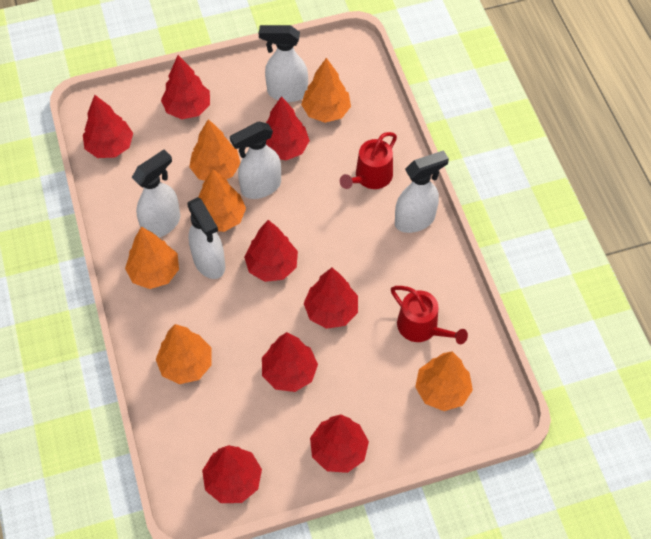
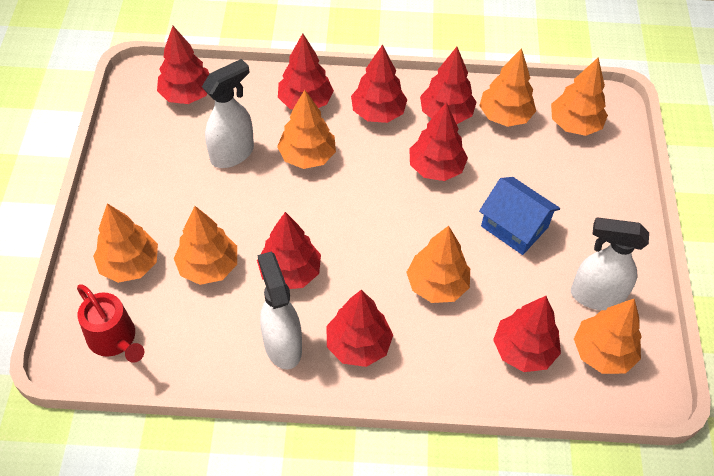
blue house: none = 0 -> [479,177,560,255] = 1
orange tree: [125,227,179,289] [156,324,212,384] [189,119,241,181] [198,169,246,232] [301,58,351,123] [415,351,473,411] = 6 -> [93,203,158,283] [174,206,237,285] [277,90,336,169] [406,226,470,303] [479,48,536,127] [551,58,608,136] [574,299,642,374] = 7
red watering can: [340,132,397,189] [391,286,468,344] = 2 -> [77,285,145,363] = 1
white spray bottle: [132,150,180,238] [187,197,226,279] [230,122,281,199] [259,25,308,102] [395,150,449,233] = 5 -> [202,59,254,168] [257,251,302,369] [571,218,649,310] = 3

